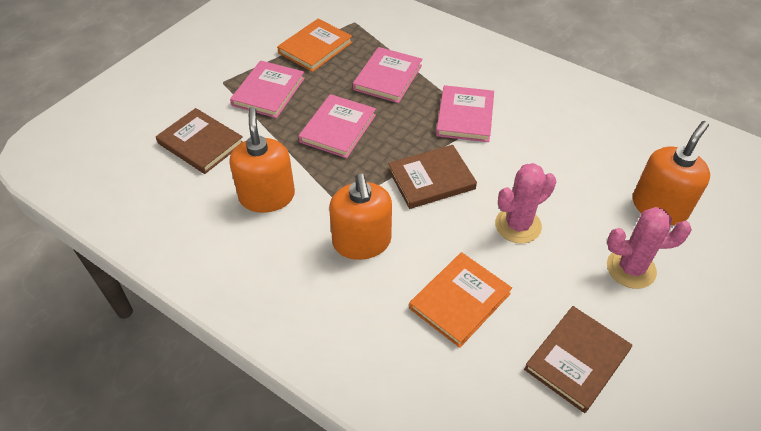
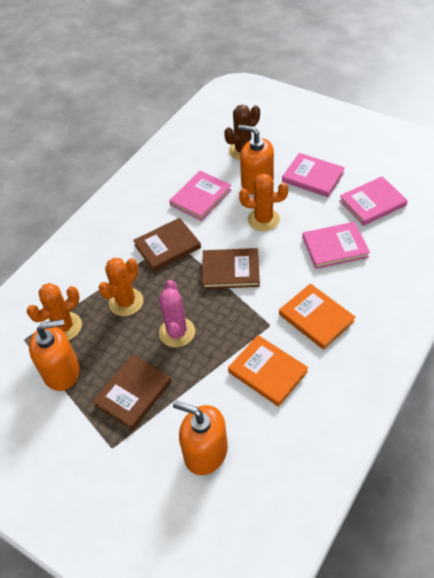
brown cactus: none = 0 -> [224,105,260,160] = 1
orange cactus: none = 0 -> [27,283,82,340] [98,258,143,316] [239,173,288,231] = 3
pink cactus: [495,163,556,244] [607,207,692,289] = 2 -> [159,280,195,347] = 1

